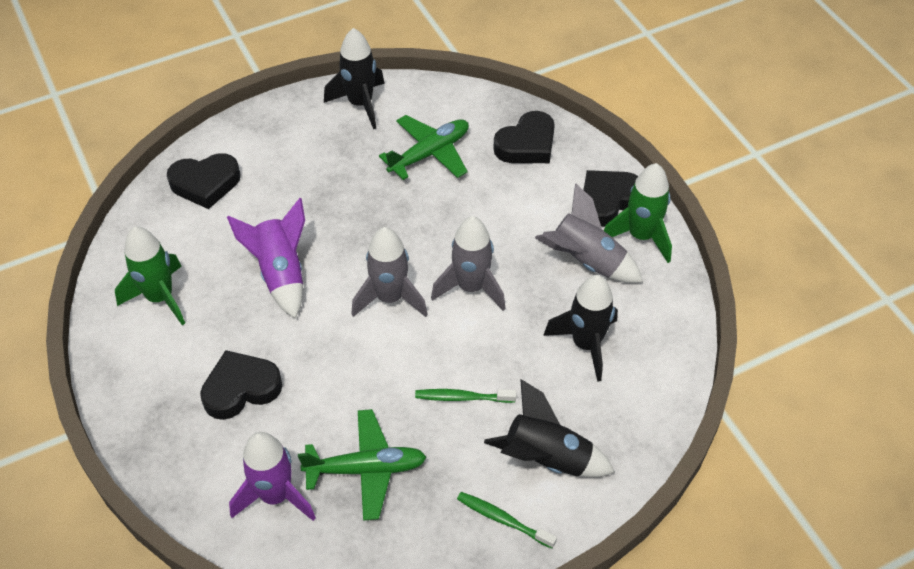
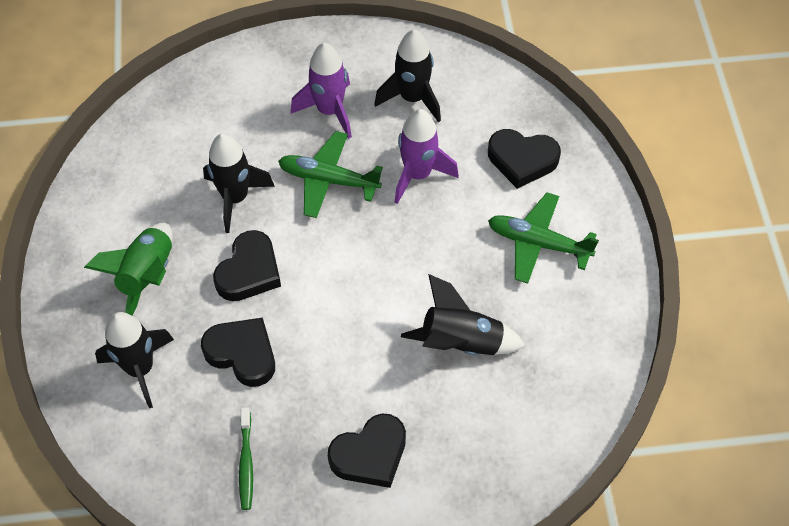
black rocket: [324,28,385,129] [484,379,615,477] [543,275,618,382] = 3 -> [95,312,174,408] [203,133,275,233] [375,30,441,122] [401,274,526,355] = 4
green rocket: [115,227,185,325] [604,163,672,263] = 2 -> [84,223,173,315] = 1
green toothbrush: [415,389,516,403] [457,492,557,549] = 2 -> [239,407,253,510] = 1
grey rocket: [351,227,428,317] [431,216,506,311] [535,183,643,283] = 3 -> none = 0

